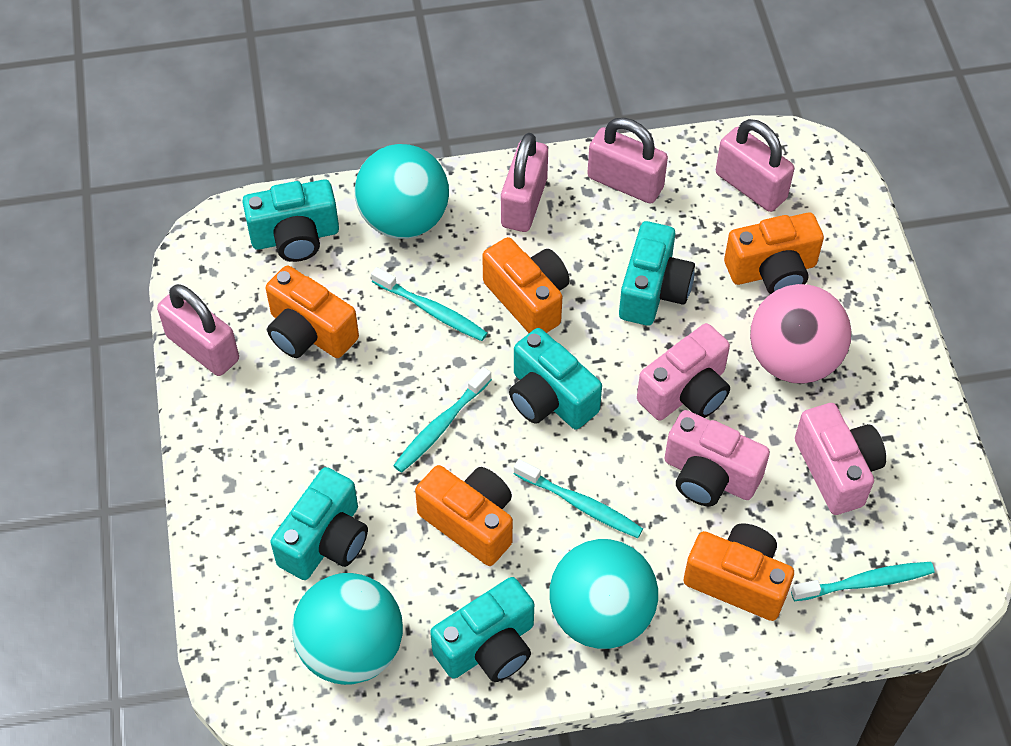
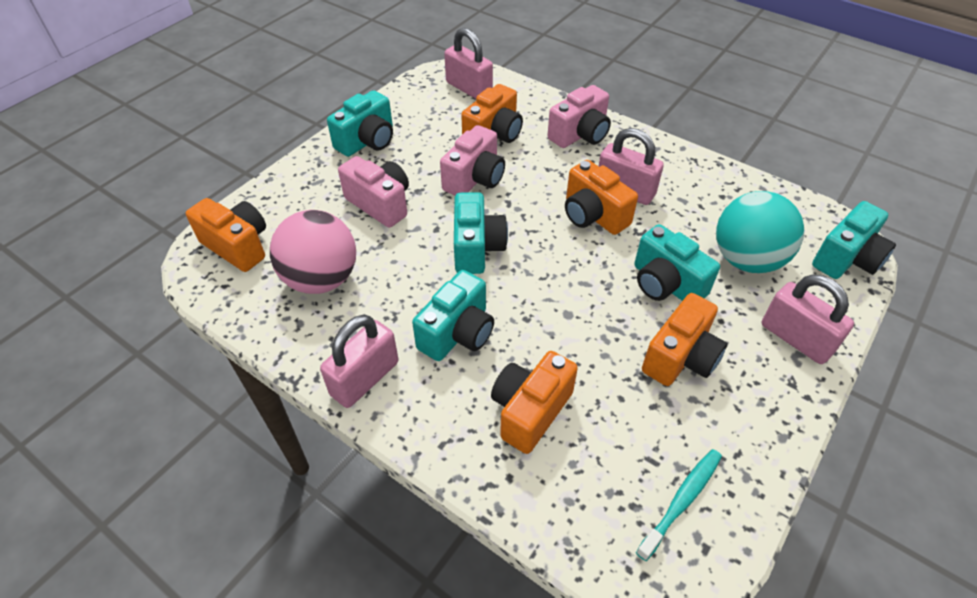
turquoise ball: [292,573,403,685] [355,144,449,239] [549,539,658,649] = 3 -> [716,191,804,273] = 1
turquoise toothbrush: [371,267,487,341] [393,367,492,473] [514,459,643,538] [791,562,934,601] = 4 -> [636,449,722,561] = 1

